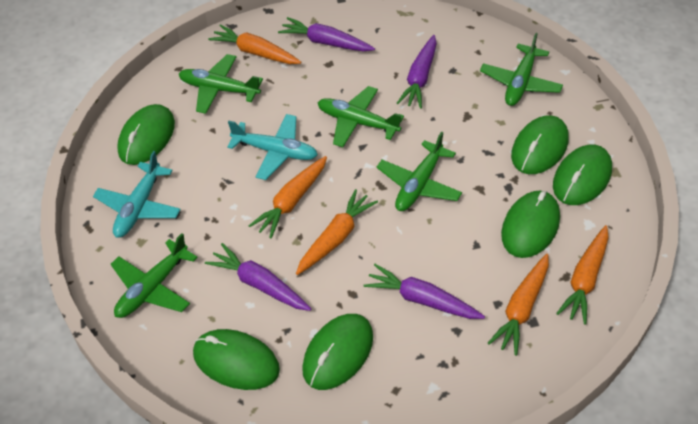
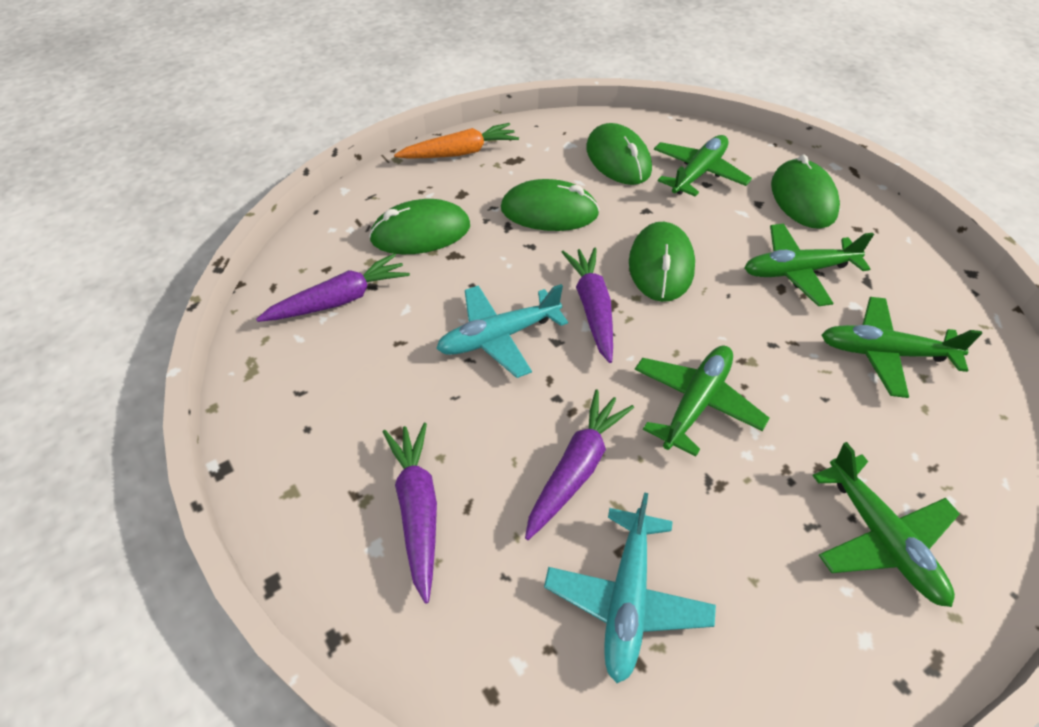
green mouse: [117,104,175,165] [193,329,280,390] [302,314,373,390] [501,191,560,258] [511,115,569,174] [553,145,612,205] = 6 -> [369,199,470,254] [501,179,600,231] [586,123,652,185] [629,222,695,302] [771,154,840,229] = 5
orange carrot: [208,24,301,64] [249,156,327,238] [296,189,378,275] [488,254,549,356] [556,225,609,325] = 5 -> [394,123,519,159] = 1

